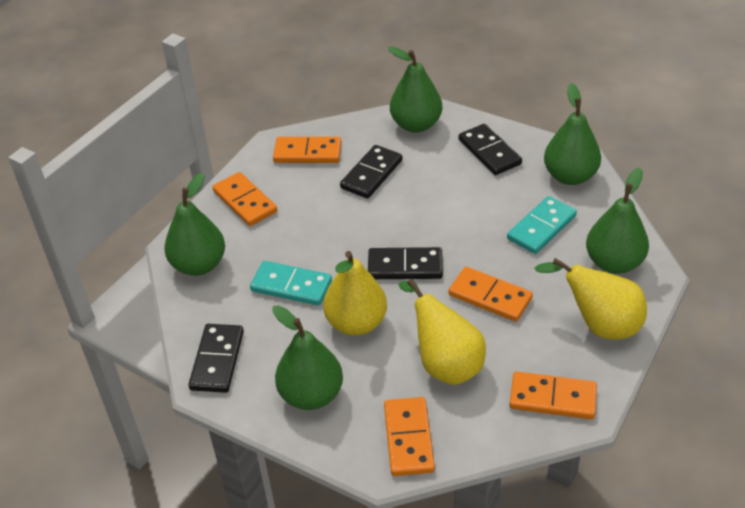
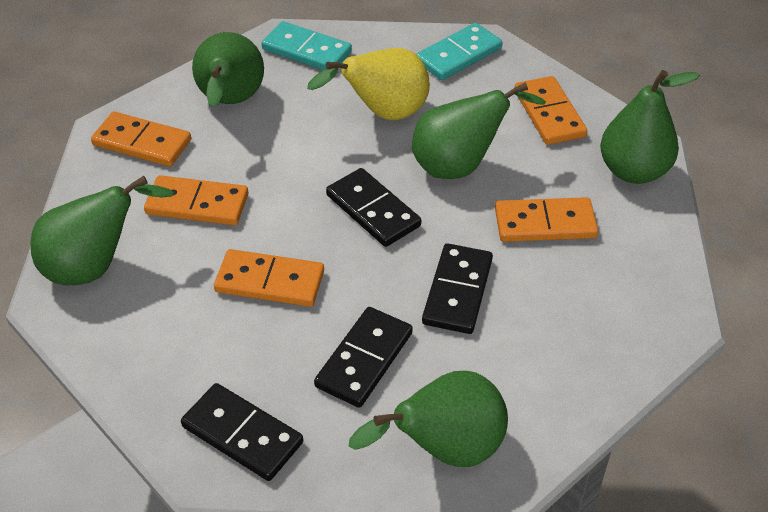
yellow pear: [323,251,387,335] [399,279,486,385] [535,258,647,340] = 3 -> [307,48,430,120] = 1

